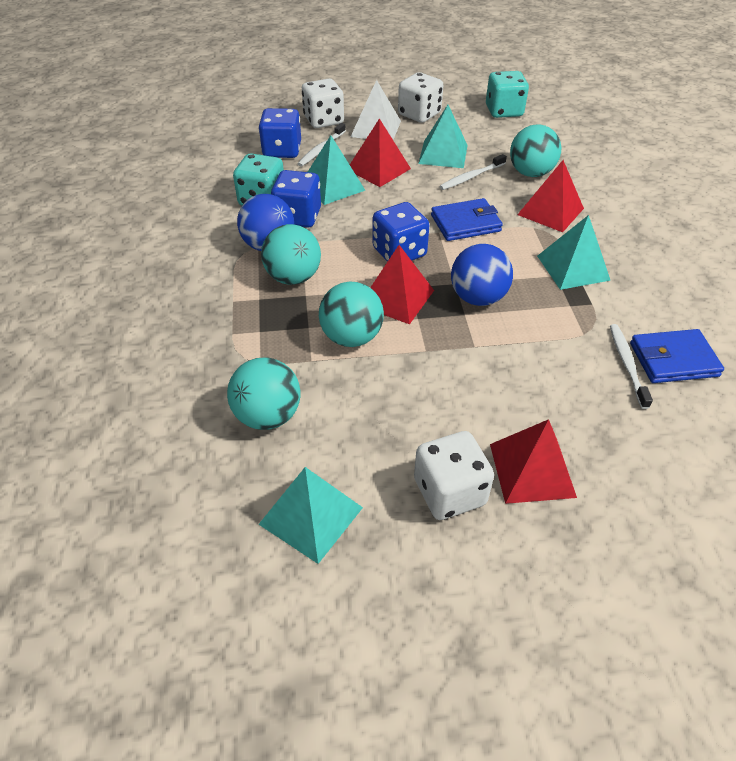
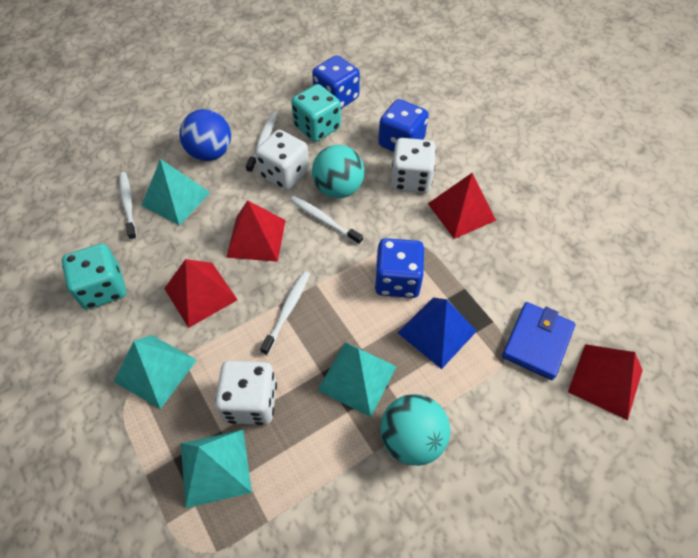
blue ball: [237,194,294,251] [451,244,513,306] = 2 -> [179,109,231,161] = 1
blue pyramid: none = 0 -> [398,298,477,369] = 1
blue wallet: [431,198,503,241] [630,329,724,383] = 2 -> [502,302,575,380] = 1
turquoise ball: [227,357,300,430] [261,224,321,285] [319,282,384,347] [510,124,561,177] = 4 -> [312,145,364,198] [380,394,450,466] = 2
white pyramid: [351,80,401,140] = 1 -> none = 0
white toothbrush: [298,123,346,166] [439,154,507,190] [610,324,653,409] = 3 -> [119,172,137,240] [246,113,277,173] [260,271,310,355] [290,196,363,245] = 4

